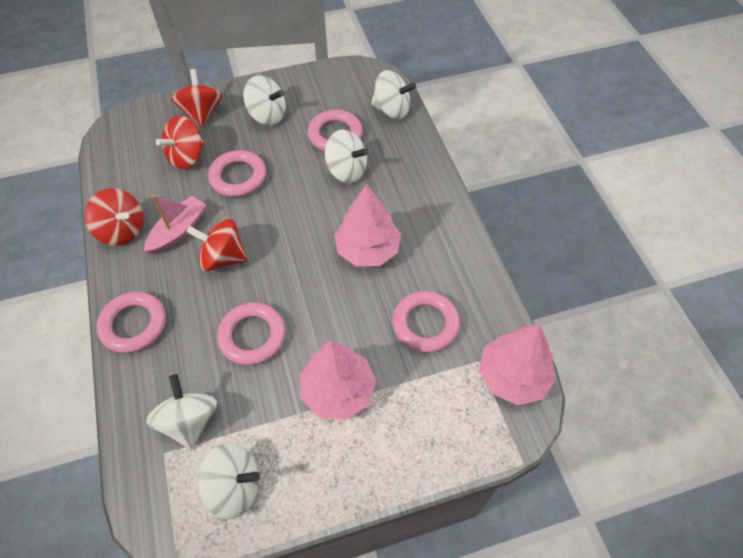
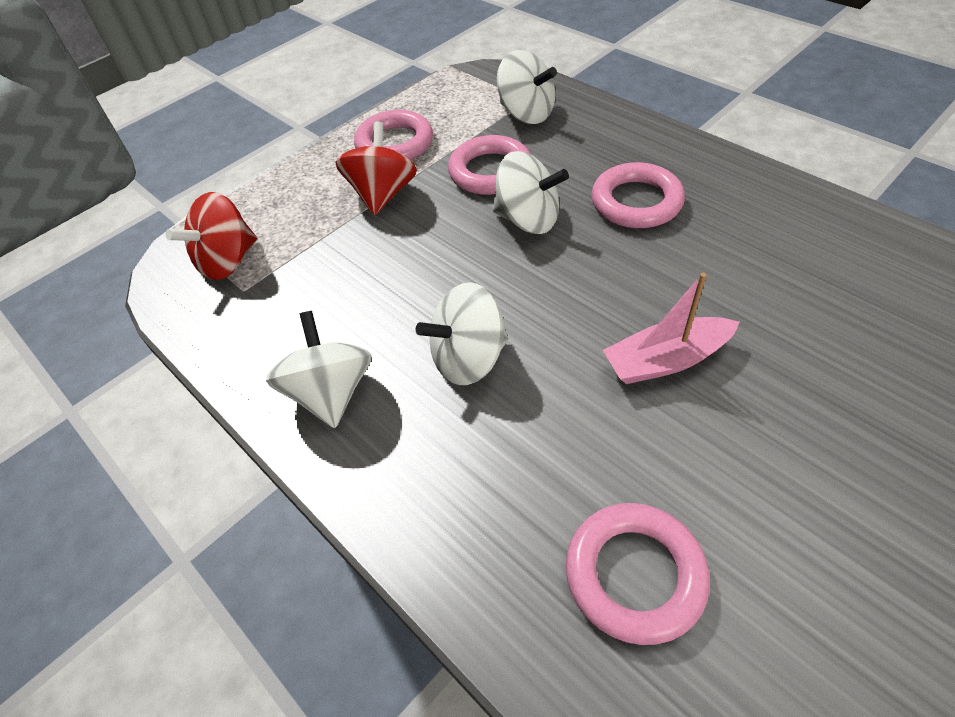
pink ring: [96,292,166,353] [208,150,266,197] [217,303,286,365] [308,110,362,151] [392,291,460,353] = 5 -> [354,110,433,160] [448,135,530,195] [566,503,710,645] [592,162,685,228] = 4
pink tree: [300,341,376,420] [334,184,401,266] [479,324,556,405] = 3 -> none = 0
red spinning top: [85,188,144,246] [156,116,205,169] [171,69,222,127] [187,219,248,271] = 4 -> [166,192,257,280] [336,122,417,215] = 2
white spinning top: [146,374,217,450] [198,442,260,520] [243,75,286,126] [325,130,369,183] [371,70,416,119] = 5 -> [266,311,371,428] [416,282,508,385] [493,151,569,234] [497,50,557,124] = 4

